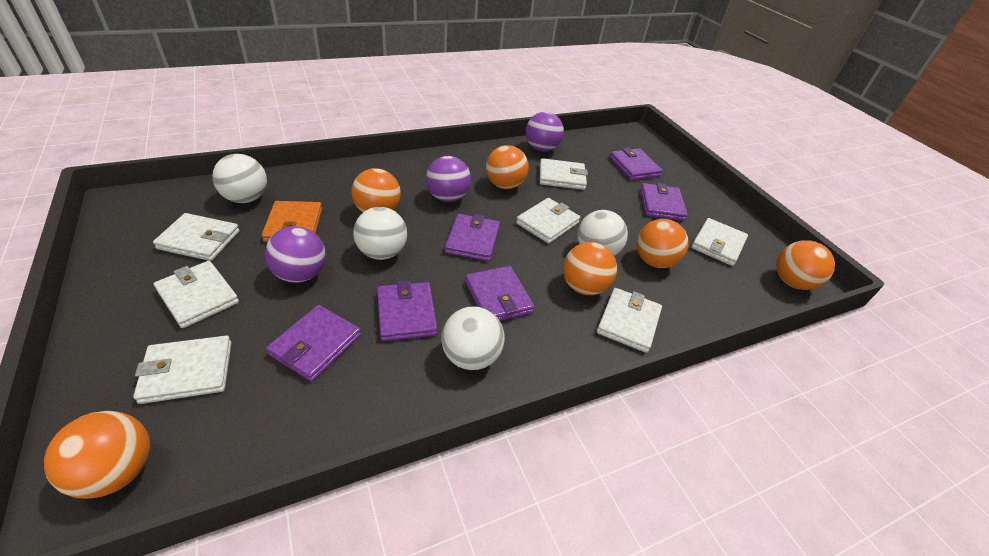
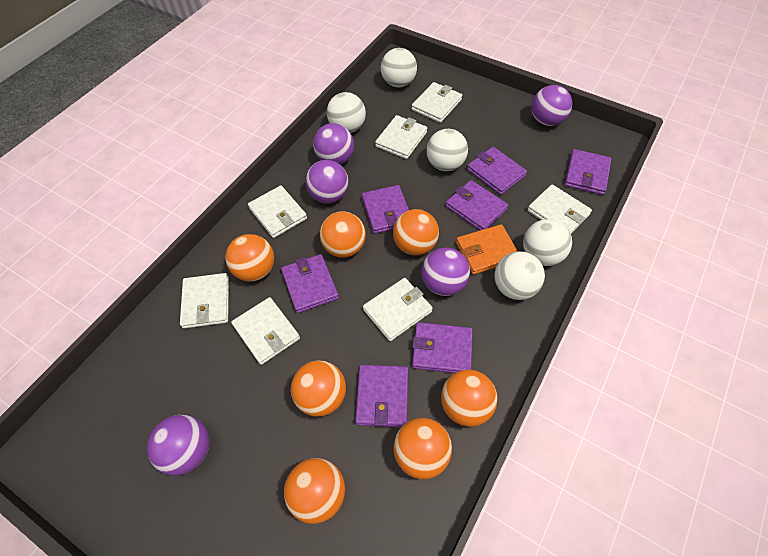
orange ball: [44,411,150,499] [352,168,401,212] [486,145,529,189] [563,242,617,295] [637,219,689,268] [776,241,835,290] = 6 -> [225,234,274,281] [284,458,345,524] [291,360,346,417] [320,211,366,258] [393,209,439,255] [394,418,452,479] [441,370,498,427] = 7
purple ball: [265,226,326,283] [426,156,471,202] [526,112,564,152] = 3 -> [147,415,209,476] [305,160,349,204] [313,123,354,165] [421,248,470,296] [531,85,572,126] = 5
purple wallet: [266,305,361,382] [377,281,438,341] [445,214,500,261] [465,266,535,321] [609,148,663,180] [640,183,688,221] = 6 -> [281,254,339,313] [355,365,408,427] [362,185,409,234] [412,322,473,373] [446,180,508,230] [467,147,527,195] [565,149,611,195] = 7
white ball: [212,154,267,203] [353,207,407,260] [441,306,505,370] [577,210,628,256] = 4 -> [327,92,366,133] [381,48,417,87] [427,129,468,171] [494,251,545,300] [523,219,572,266] = 5

